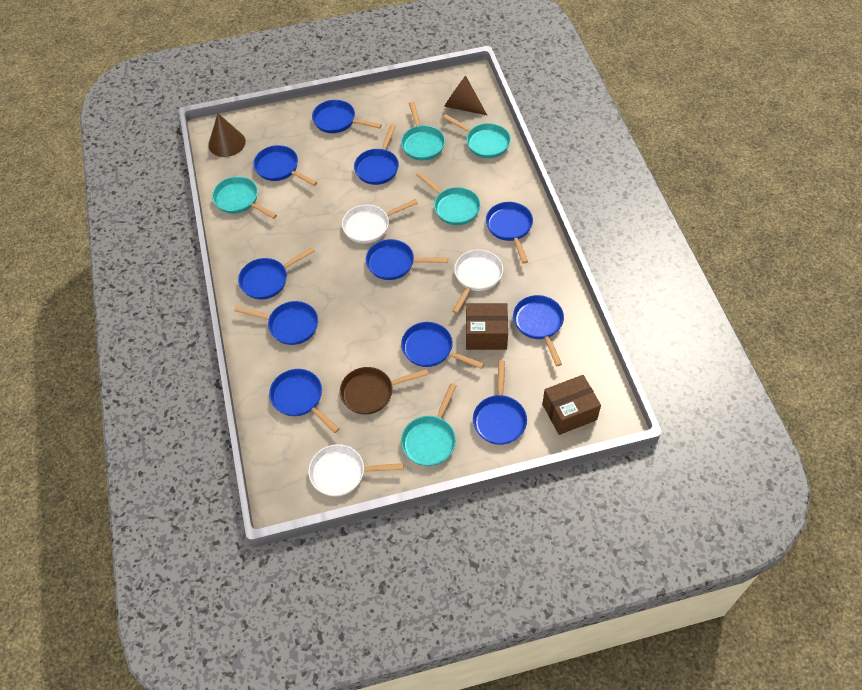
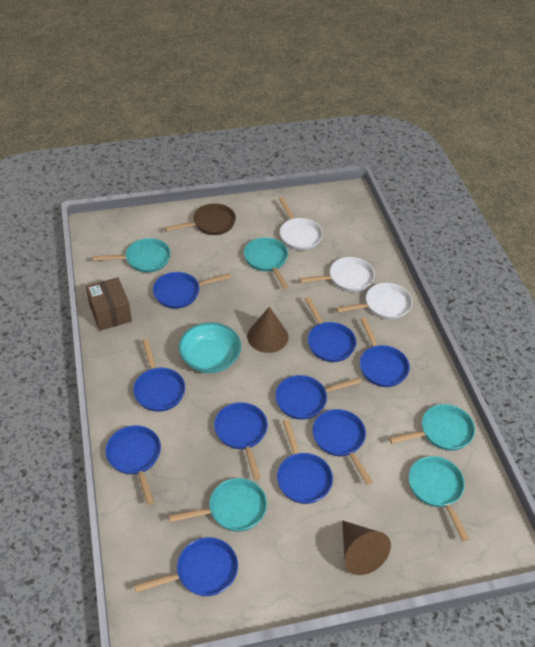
blue pan: [234,301,318,345] [238,247,315,300] [253,145,317,186] [269,369,340,433] [312,100,382,133] [354,124,399,185] [366,239,448,280] [401,322,484,369] [473,360,527,445] [486,202,533,264] [513,295,564,366] = 11 -> [105,425,161,505] [133,339,185,412] [134,537,238,596] [153,272,231,309] [214,402,268,480] [275,375,361,420] [277,419,333,504] [305,297,357,362] [312,409,373,485] [360,318,410,387] = 10
brown box: [466,303,508,350] [542,375,601,435] = 2 -> [86,277,132,331] = 1
turquoise bowl: none = 0 -> [179,322,241,373] = 1

